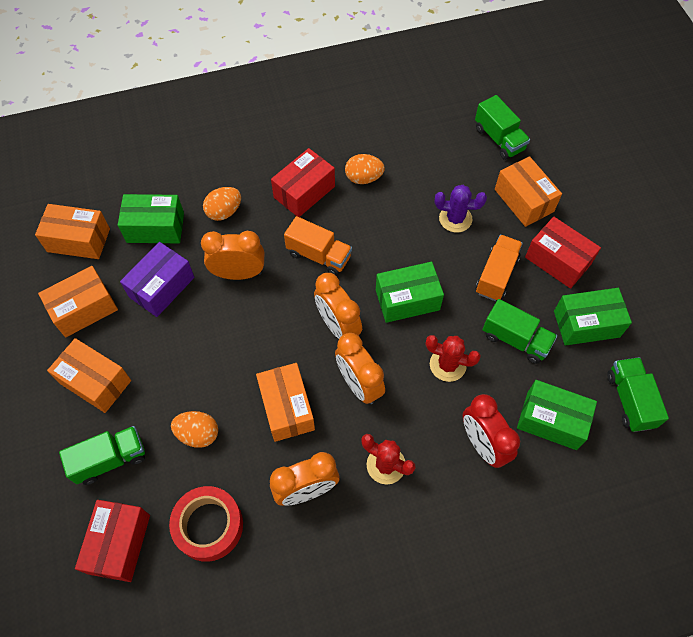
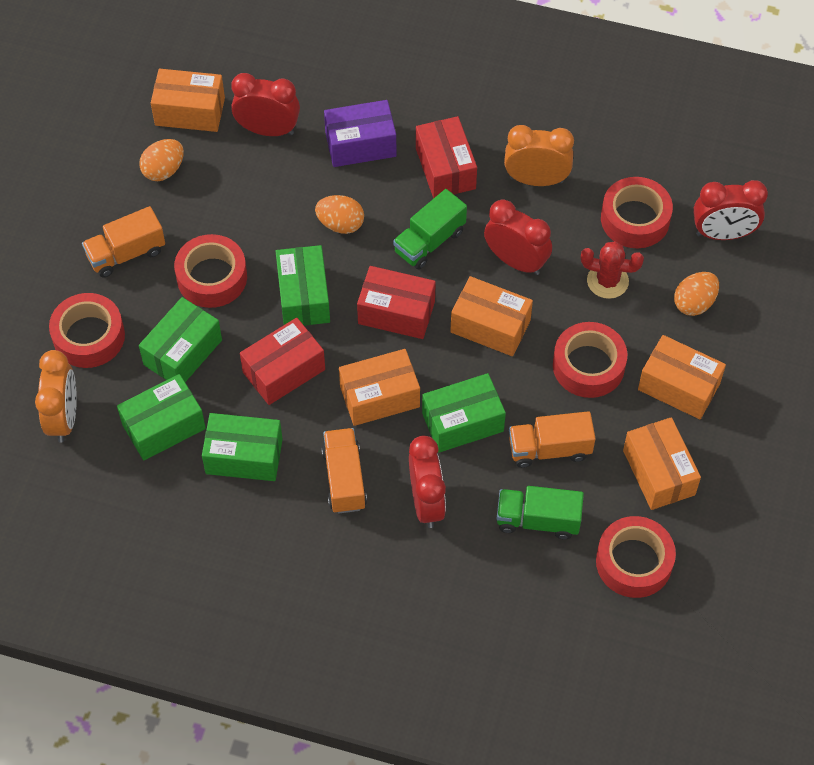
green box: [118,194,184,243] [376,262,444,323] [517,380,597,450] [554,288,632,346] = 4 -> [117,374,206,460] [139,297,222,382] [202,413,283,481] [276,245,330,326] [422,373,506,453] = 5
green truck: [59,426,145,485] [475,95,530,160] [483,299,557,364] [607,357,669,432] = 4 -> [393,189,467,270] [497,486,584,539] = 2
orange clock: [201,231,264,280] [270,452,340,506] [314,273,362,339] [335,333,385,404] = 4 -> [35,350,77,442] [504,125,574,186] = 2
orange truck: [284,216,352,276] [475,235,523,301] = 2 -> [82,206,165,277] [321,428,367,513] [509,411,596,468] = 3
purple cactus: [435,185,487,233] = 1 -> none = 0
red cactus: [361,434,416,485] [426,335,481,382] = 2 -> [581,241,644,299] = 1
red clock: [463,394,520,468] = 1 -> [231,73,300,136] [409,436,446,528] [484,199,552,275] [693,180,768,240] = 4
red tape: [169,486,243,562] = 1 -> [49,293,125,368] [174,234,247,308] [553,322,627,398] [596,516,676,598] [601,177,673,248] = 5

